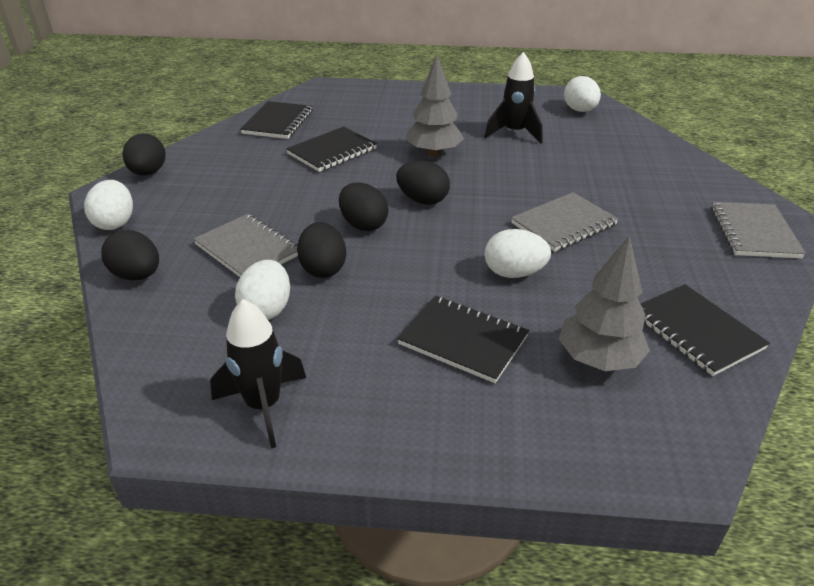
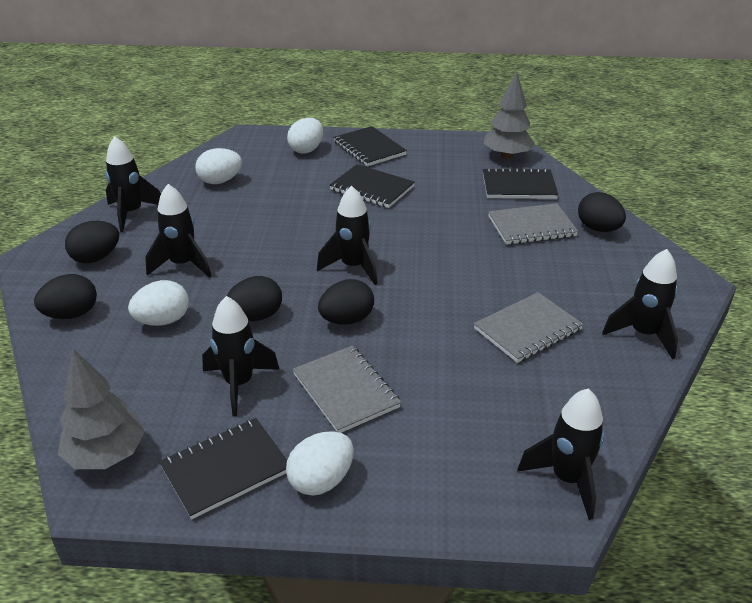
black rocket: [210,299,306,448] [485,52,543,144] = 2 -> [105,136,161,232] [145,184,211,278] [202,296,280,417] [317,186,377,285] [517,388,605,520] [602,249,678,359] = 6

